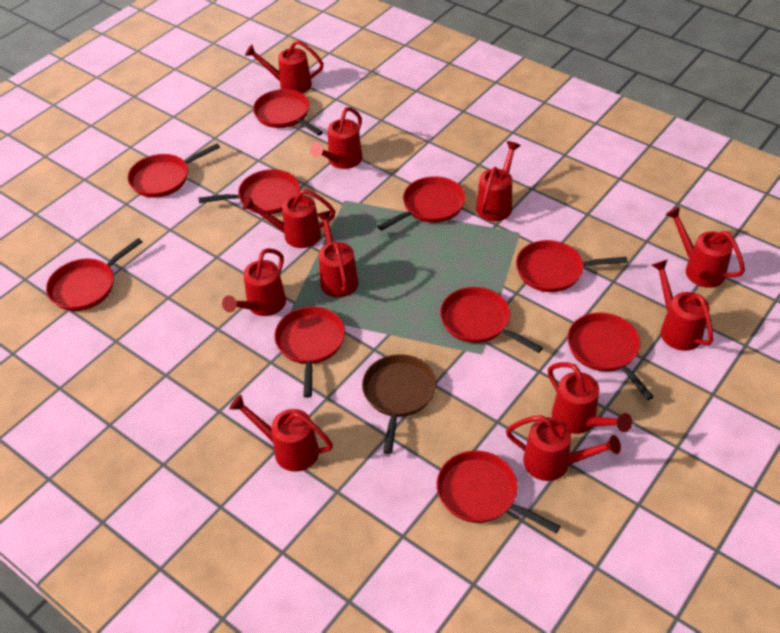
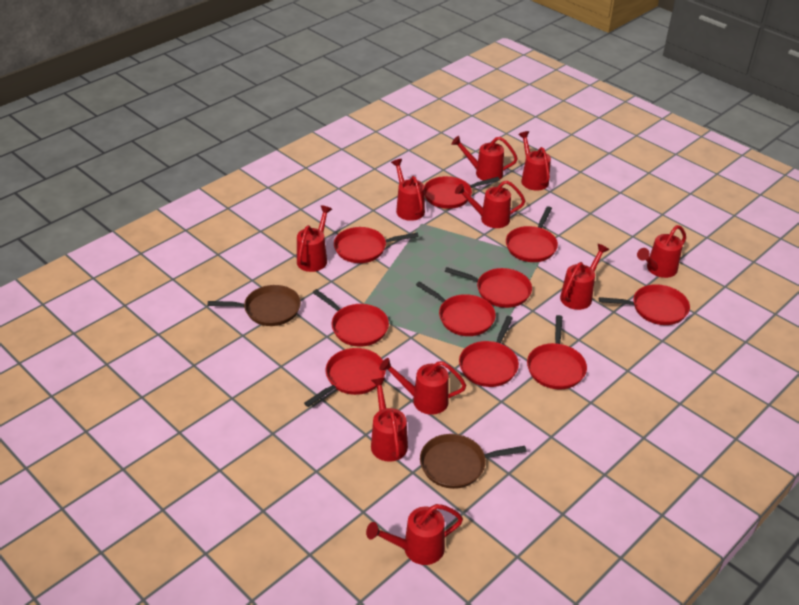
brown pan: [362,354,436,454] = 1 -> [208,285,301,326] [420,434,526,489] = 2
red watering can: [222,248,286,316] [229,394,333,472] [243,189,335,248] [245,40,324,93] [310,107,362,169] [316,211,359,297] [476,141,521,221] [506,415,621,481] [548,362,632,434] [652,260,714,351] [665,207,745,288] = 11 -> [297,205,332,272] [366,504,463,565] [371,377,408,462] [379,358,466,415] [391,159,425,221] [451,136,518,180] [455,180,525,228] [518,131,551,191] [560,244,609,310] [637,225,686,278] = 10

